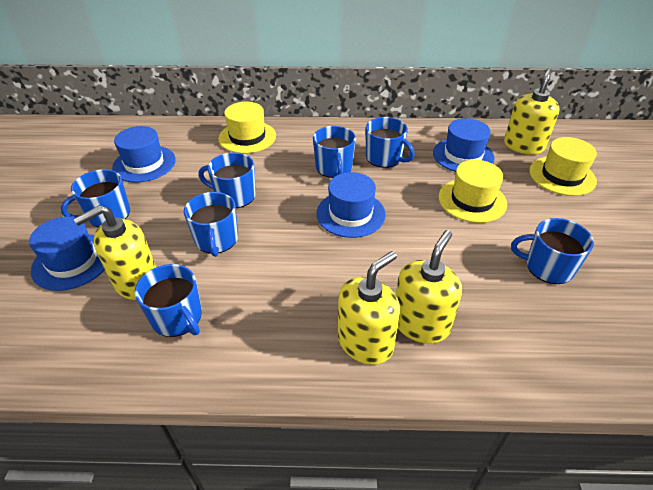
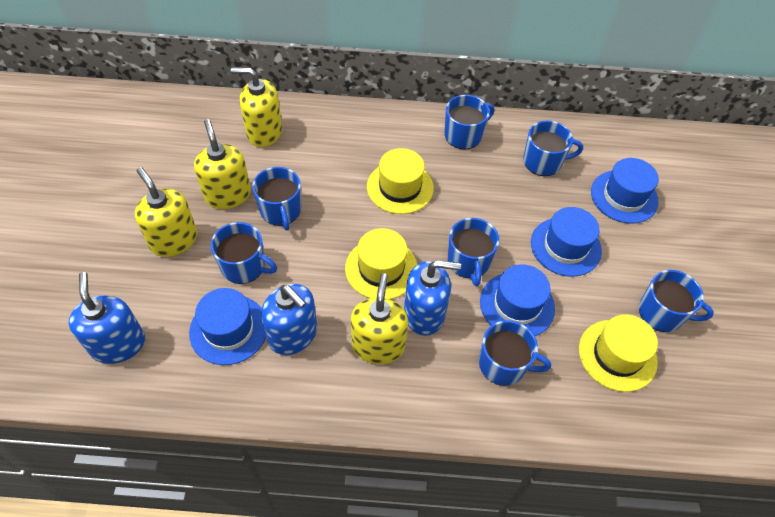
blue soap dispenser: none = 0 -> [68,272,145,364] [261,284,317,355] [404,260,461,336] = 3

